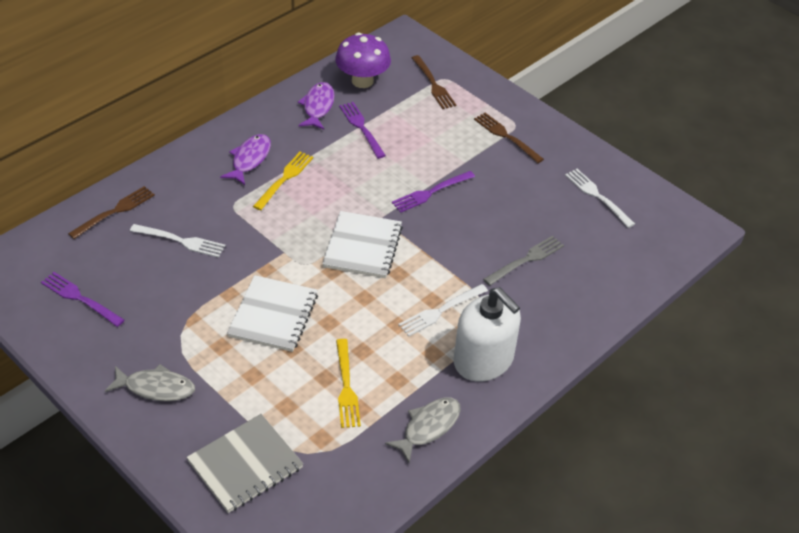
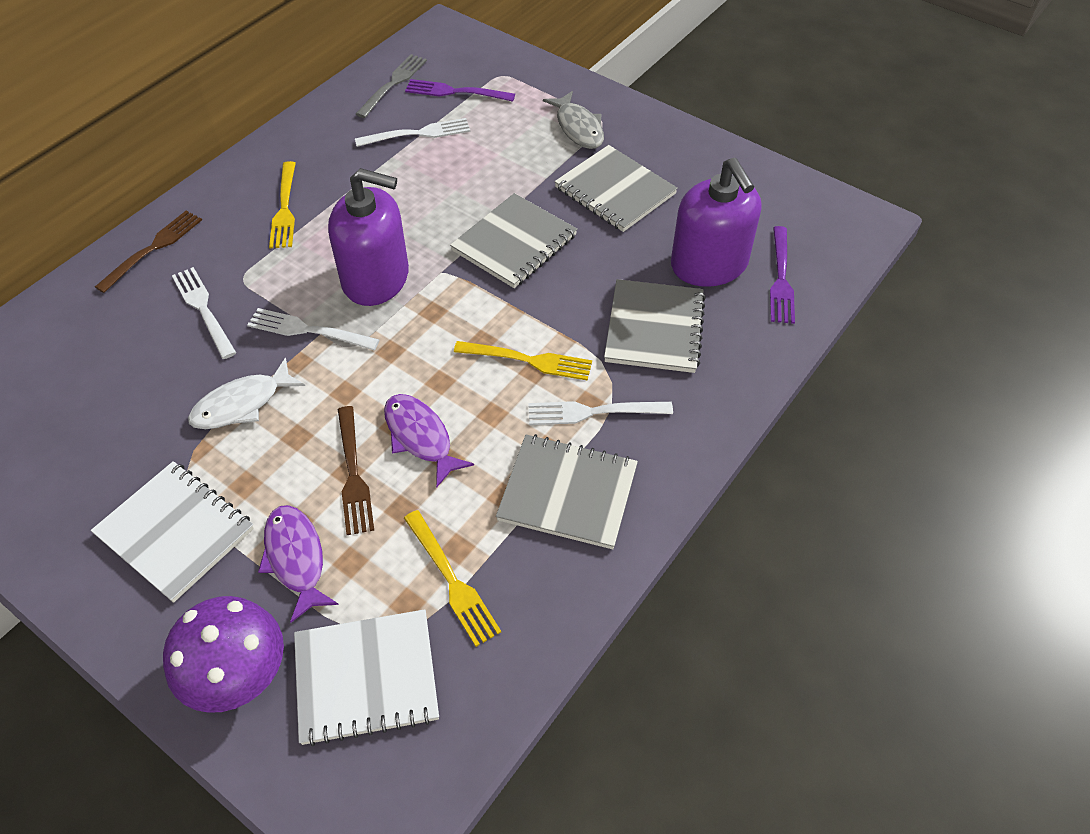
brown fork: [68,186,155,239] [412,55,456,109] [474,113,544,163] = 3 -> [95,211,202,293] [338,406,374,535] = 2
grey fish: [105,364,195,401] [385,398,461,463] = 2 -> [543,91,604,149] = 1
grey notebook: [186,414,303,513] = 1 -> [450,193,577,288] [496,434,638,549] [554,145,678,232] [604,279,706,373] = 4
purple fork: [41,272,125,327] [339,102,386,159] [392,171,475,213] = 3 -> [405,79,515,102] [770,226,795,324] = 2
purple soap dispenser: none = 0 -> [328,168,409,306] [671,158,761,287] = 2
white fish: none = 0 -> [188,358,305,429] = 1
white fork: [130,224,225,258] [398,284,488,336] [565,169,635,228] = 3 -> [172,267,236,359] [247,308,379,350] [355,118,470,147] [528,401,673,425] = 4
white soap dispenser: [454,287,521,382] = 1 -> none = 0
yellow fork: [253,152,313,210] [336,339,361,428] = 2 -> [269,161,296,248] [404,510,501,647] [454,341,592,381] = 3

